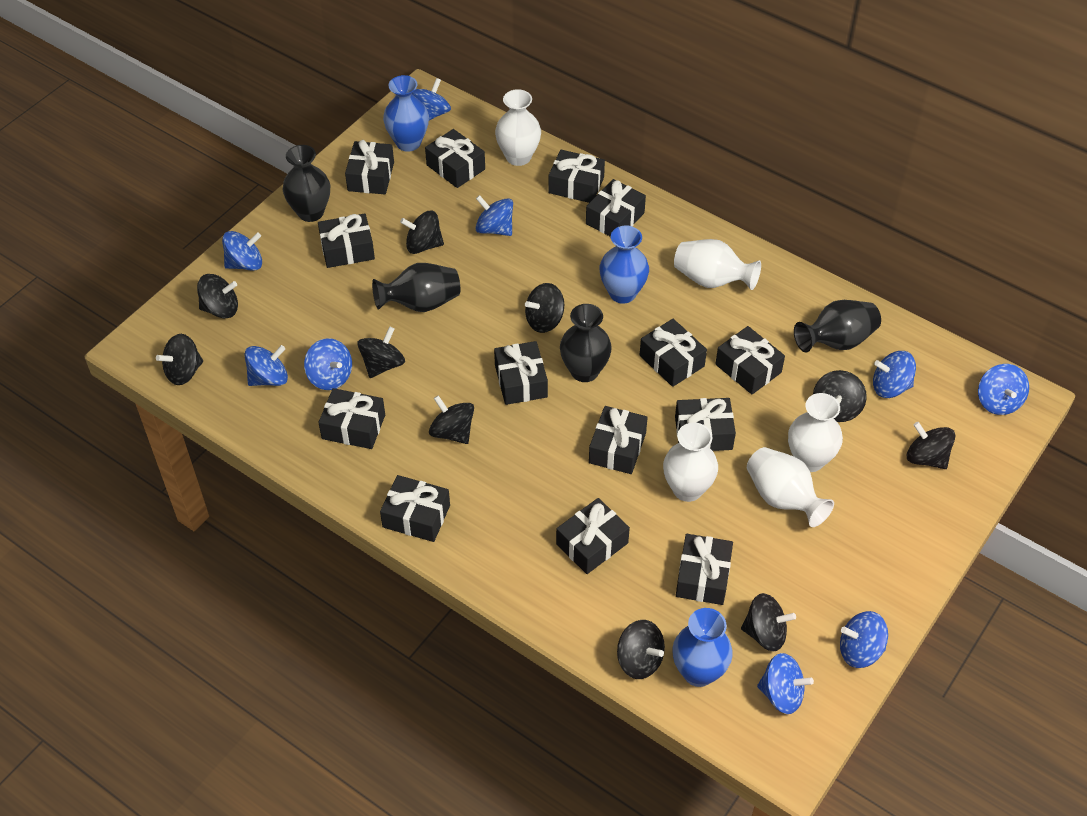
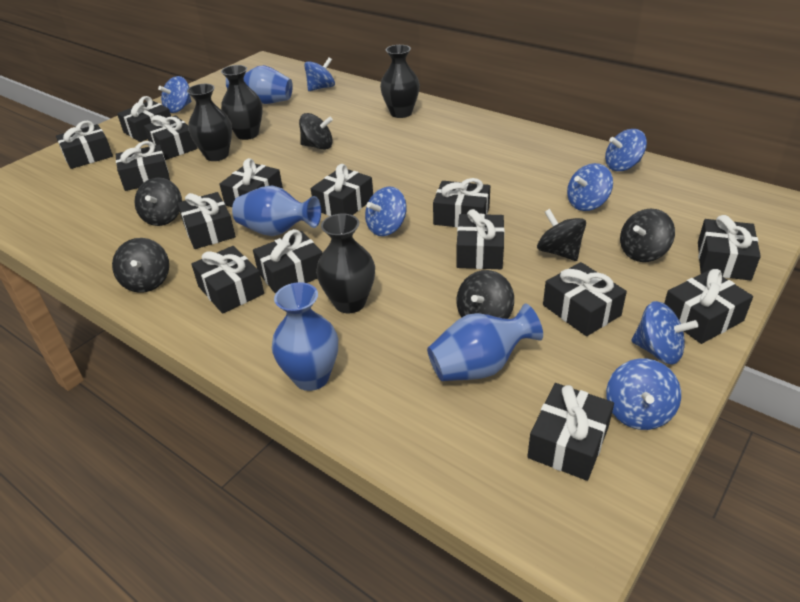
black gift: [318,213,375,268] [318,388,385,449] [345,140,394,194] [380,475,450,542] [425,129,485,188] [494,341,548,405] [548,150,605,203] [556,498,630,574] [586,179,646,237] [589,406,648,474] [640,319,707,387] [675,398,736,451] [676,534,733,605] [716,326,785,394] = 14 -> [56,121,113,169] [116,141,170,191] [117,96,171,142] [144,115,198,160] [177,192,236,249] [191,246,264,314] [220,158,283,207] [253,229,323,294] [311,164,373,216] [433,178,490,227] [456,209,505,269] [527,383,614,481] [543,262,627,336] [664,269,753,344] [698,215,761,281] = 15
black spinning top: [156,334,203,385] [197,274,238,318] [357,326,405,378] [400,211,444,254] [429,395,474,444] [525,283,564,333] [617,620,665,679] [741,593,796,651] [813,370,867,422] [907,422,955,469] = 10 -> [112,238,169,293] [134,178,182,226] [299,113,333,150] [457,270,514,319] [537,209,586,261] [620,209,675,262] = 6
blue spinning top: [222,231,262,271] [245,345,288,386] [304,338,352,390] [412,78,451,121] [475,195,513,236] [757,653,814,714] [840,611,888,668] [873,351,916,398] [978,364,1029,415] = 9 -> [158,76,191,113] [304,57,335,91] [365,187,407,236] [567,163,613,211] [605,129,647,171] [606,359,681,430] [631,301,698,364] = 7
blue vase: [383,75,429,152] [600,226,649,304] [673,608,733,687] = 3 -> [226,65,293,104] [232,185,321,236] [272,282,338,391] [427,304,543,381] = 4
white vase: [495,89,541,166] [663,422,718,502] [674,239,761,290] [747,447,834,527] [788,393,843,472] = 5 -> none = 0

